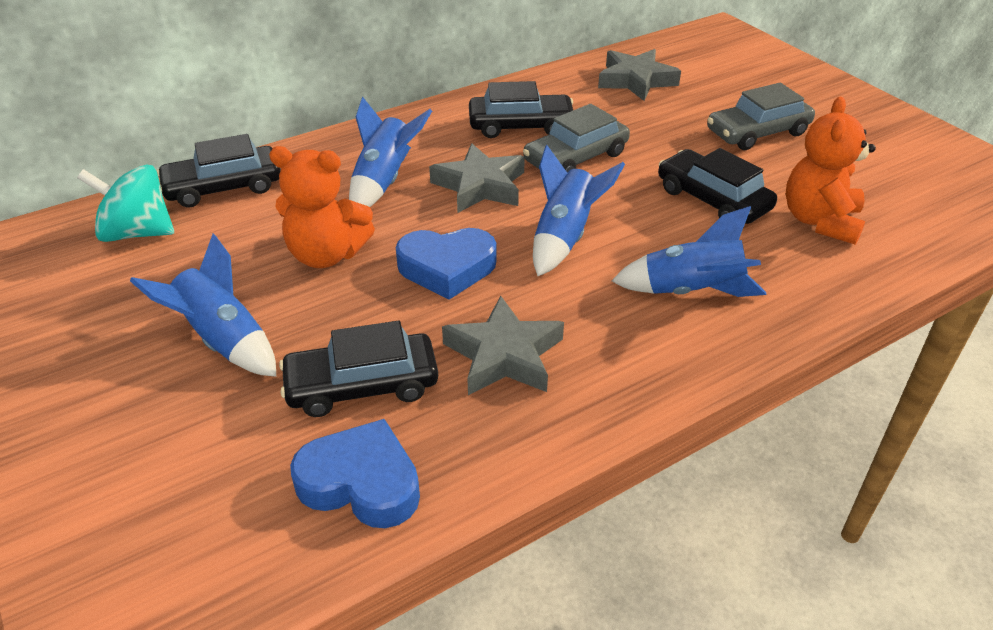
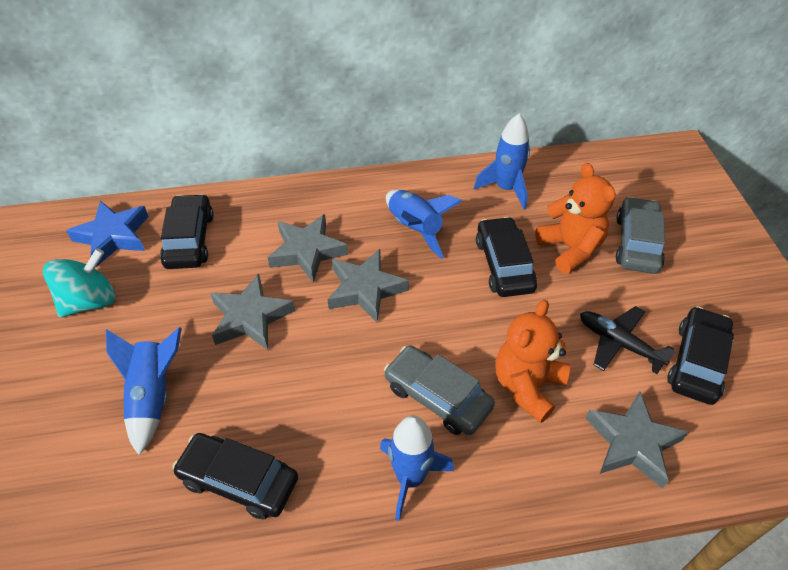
black plane: none = 0 -> [580,306,676,374] = 1
blue heart: [290,419,420,528] [396,228,496,300] = 2 -> none = 0
blue star: none = 0 -> [67,201,149,267] = 1
grey star: [429,144,525,213] [442,296,564,395] [598,49,681,101] = 3 -> [210,274,295,350] [268,214,348,283] [327,249,409,323] [585,391,688,489] = 4

